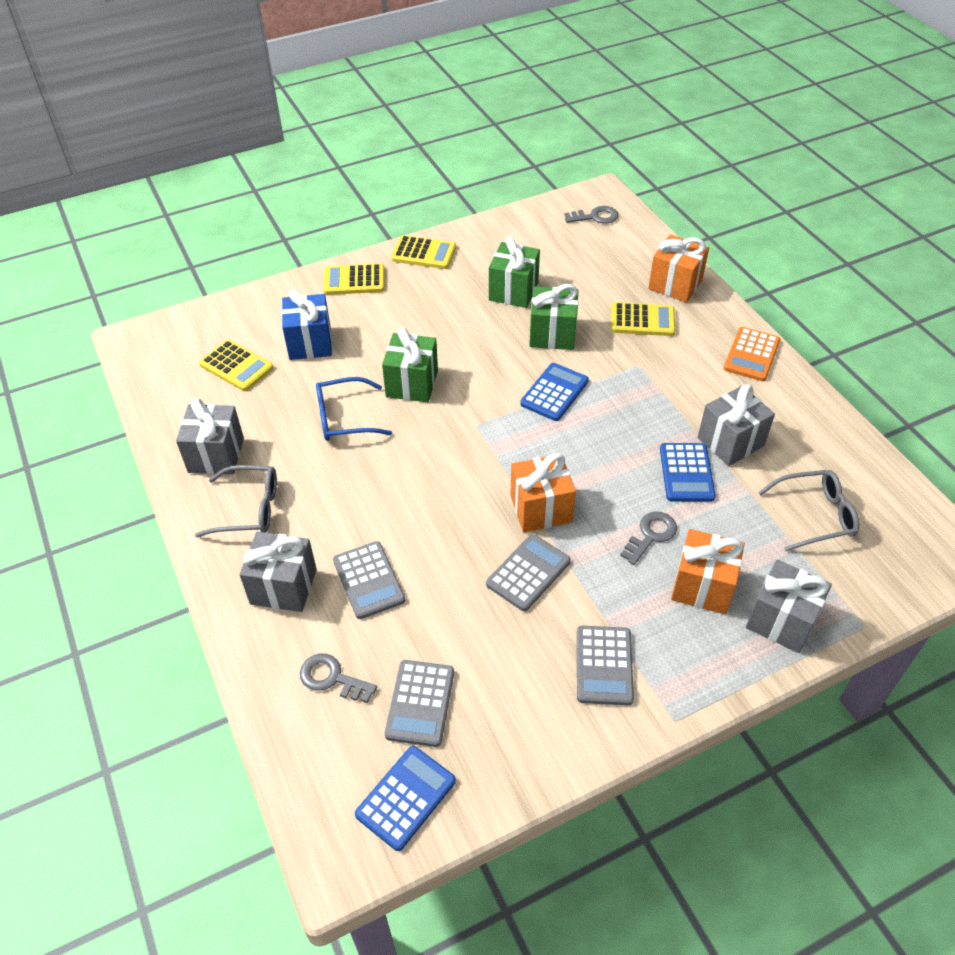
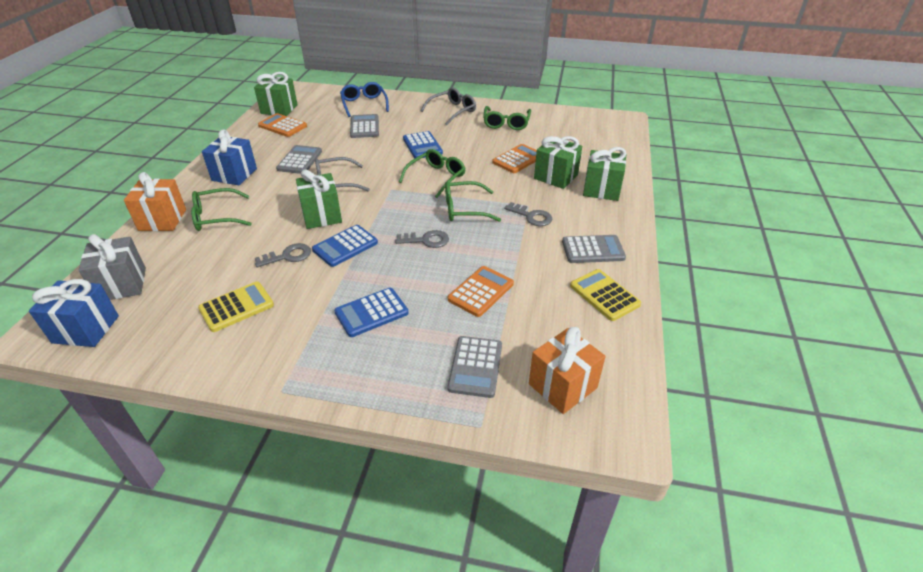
blue gift: [281,289,332,360] = 1 -> [29,279,119,347] [202,129,257,185] = 2
green gift: [382,327,438,402] [489,237,540,308] [529,284,579,350] = 3 -> [254,72,298,116] [296,169,342,229] [534,136,582,189] [583,147,626,201] = 4
green glasses: none = 0 -> [191,188,252,231] [399,149,466,198] [445,181,501,222] [483,106,531,130] = 4
grey gift: [176,398,244,475] [239,532,317,612] [698,384,775,466] [746,560,832,653] = 4 -> [79,234,146,300] = 1
orange calculator: [724,327,780,381] = 1 -> [258,113,307,137] [448,266,514,317] [492,144,537,173] = 3
orange gift: [510,453,576,532] [648,235,709,302] [671,529,745,614] = 3 -> [124,172,186,231] [529,327,606,414] = 2
yellow calculator: [199,340,274,391] [323,264,385,295] [391,235,456,269] [611,302,675,336] = 4 -> [198,282,274,332] [570,269,641,321] = 2

